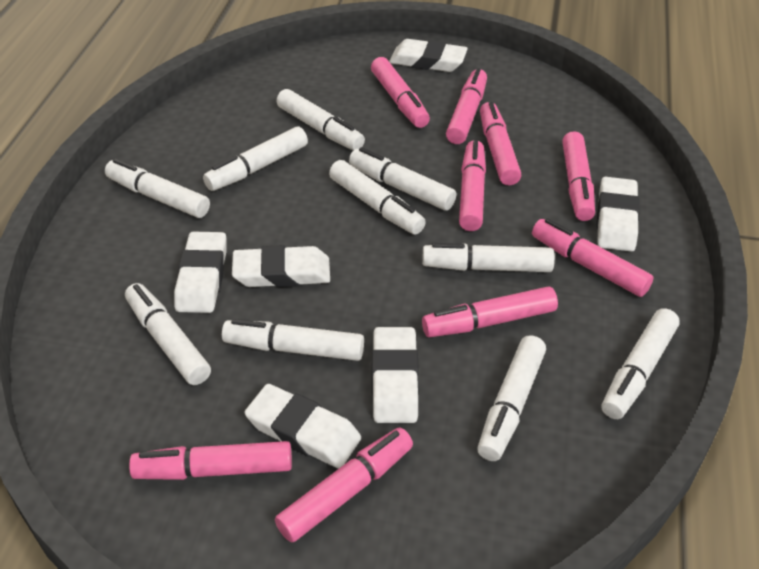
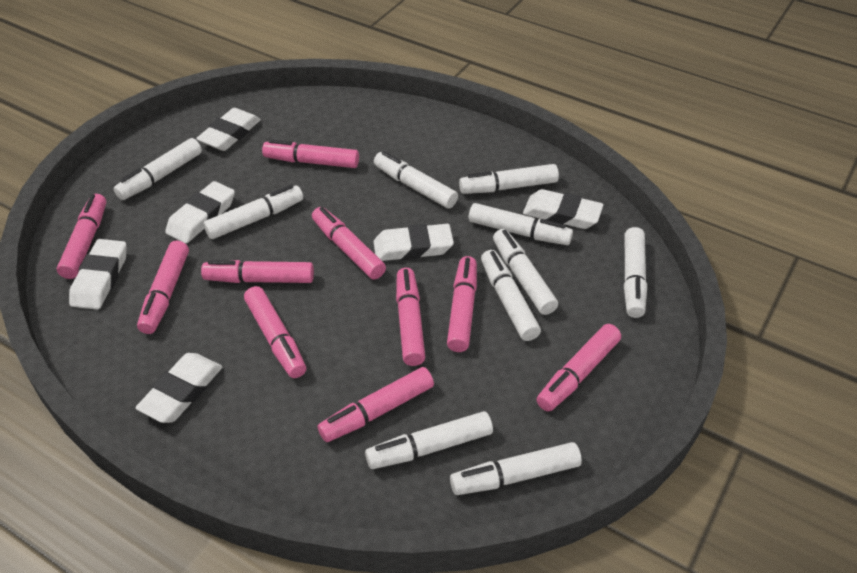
pink marker: [129,441,292,480] [275,427,413,542] [371,57,430,128] [422,286,558,337] [446,68,487,144] [459,140,486,231] [480,101,521,185] [532,218,654,297] [562,131,595,221] = 9 -> [57,194,106,279] [137,241,189,334] [201,260,314,283] [244,286,306,378] [262,139,359,168] [312,207,386,279] [317,367,434,442] [396,268,425,366] [447,256,477,352] [536,324,621,412] = 10

